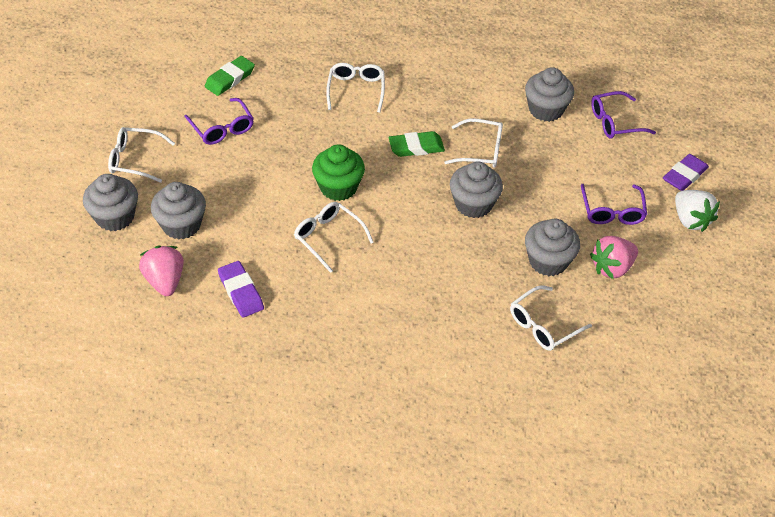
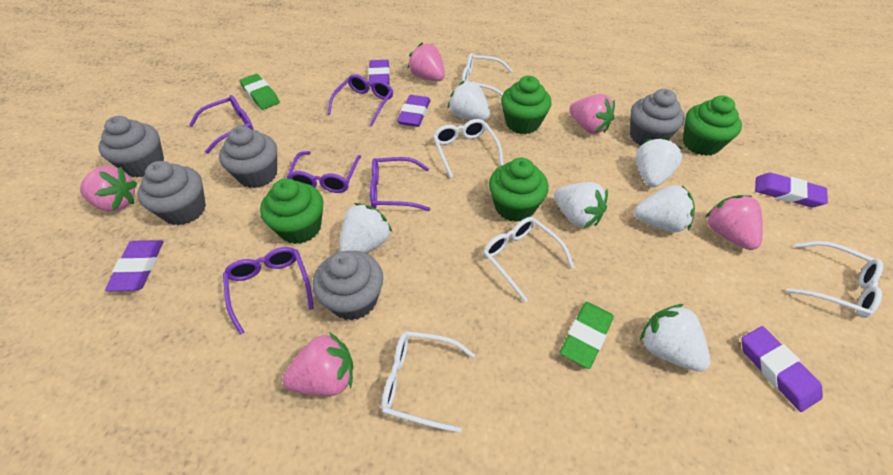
green cupcake: [312,144,365,201] = 1 -> [260,179,323,244] [489,158,549,222] [501,76,551,134] [683,96,742,156] = 4
pink strawberry: [139,245,184,296] [590,236,638,279] = 2 -> [80,166,137,211] [282,332,353,396] [408,43,445,81] [569,94,615,134] [705,195,763,250] = 5
purple eraser: [218,261,264,318] [663,154,709,191] = 2 -> [105,240,163,291] [368,60,390,87] [397,95,430,127] [741,326,823,412] [755,173,828,207] = 5
purple glasses: [184,98,254,145] [581,184,647,225] [591,91,656,139] = 3 -> [189,95,254,154] [223,247,314,335] [287,151,361,193] [327,74,393,127] [370,157,430,211] = 5
white strawberry: [675,190,720,232] = 1 -> [340,203,392,253] [448,81,490,121] [554,182,608,228] [634,185,695,232] [635,137,682,187] [640,304,710,372] = 6

